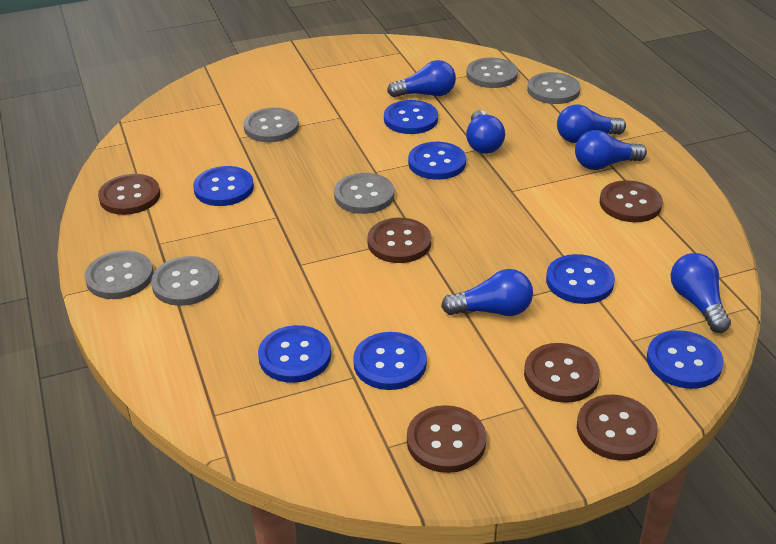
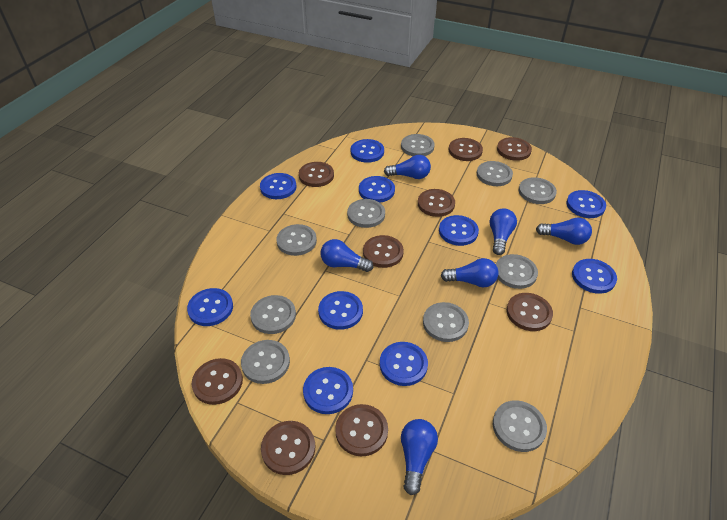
blue button: [193,166,254,206] [258,325,331,383] [353,332,427,390] [384,100,438,134] [408,142,466,180] [546,254,615,304] [647,330,724,389] = 7 -> [187,288,233,326] [260,173,296,199] [303,367,353,414] [318,291,363,330] [351,139,384,163] [359,176,395,203] [380,342,428,386] [439,215,479,246] [566,190,606,218] [572,259,617,294] = 10
brown button: [98,174,160,215] [367,218,431,263] [407,405,486,473] [524,343,600,403] [577,395,658,461] [600,180,663,222] = 6 -> [192,358,243,405] [261,421,315,475] [299,162,334,187] [335,404,388,456] [363,235,404,268] [418,189,455,217] [449,138,483,161] [497,137,532,161] [507,293,553,331] = 9
grey button: [85,250,153,299] [151,256,220,306] [244,108,299,142] [334,173,394,214] [466,58,518,88] [527,72,580,104] = 6 -> [241,340,290,384] [250,295,296,334] [277,224,317,256] [347,199,385,228] [401,134,435,156] [423,302,469,342] [477,161,513,186] [493,400,547,452] [496,254,538,289] [519,177,557,204] = 10

